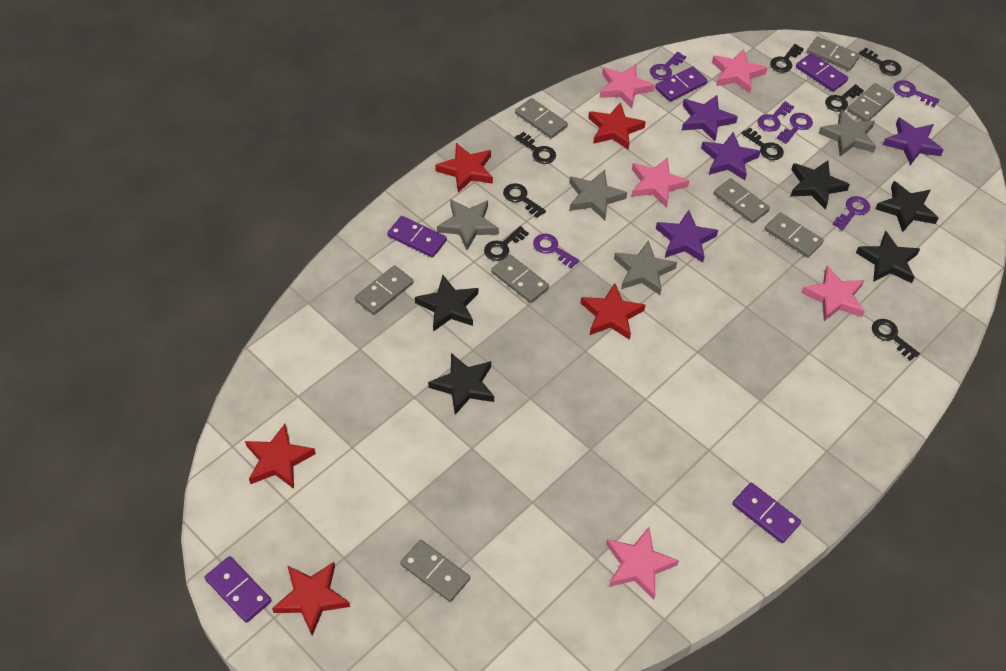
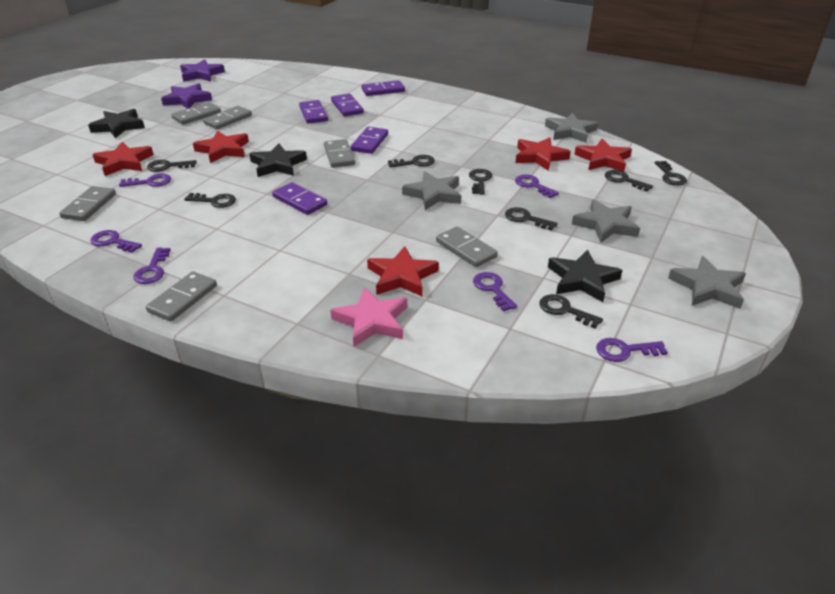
black star: [415,275,478,332] [428,353,494,415] [791,160,850,210] [856,231,920,283] [875,181,938,232] = 5 -> [88,109,145,138] [249,144,307,177] [548,250,622,302] = 3
grey domino: [355,265,413,315] [400,540,470,602] [491,255,549,303] [515,98,568,138] [714,178,770,223] [765,212,824,258] [807,36,860,71] [847,83,895,121] = 8 -> [59,186,116,221] [146,271,217,322] [171,102,221,125] [203,106,252,129] [324,139,355,168] [436,226,498,267] = 6
pink star: [600,64,655,109] [606,527,679,600] [631,157,689,208] [712,49,767,93] [801,266,865,321] = 5 -> [330,287,407,347] = 1
purple star: [656,210,718,262] [682,95,738,141] [701,132,761,180] [883,117,944,165] = 4 -> [161,83,212,109] [180,59,225,82] = 2

